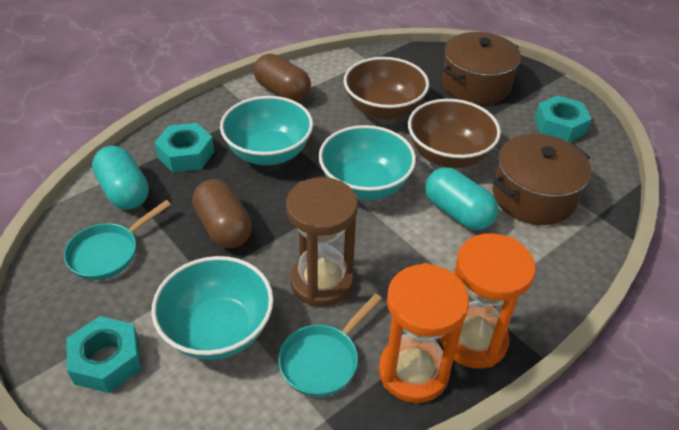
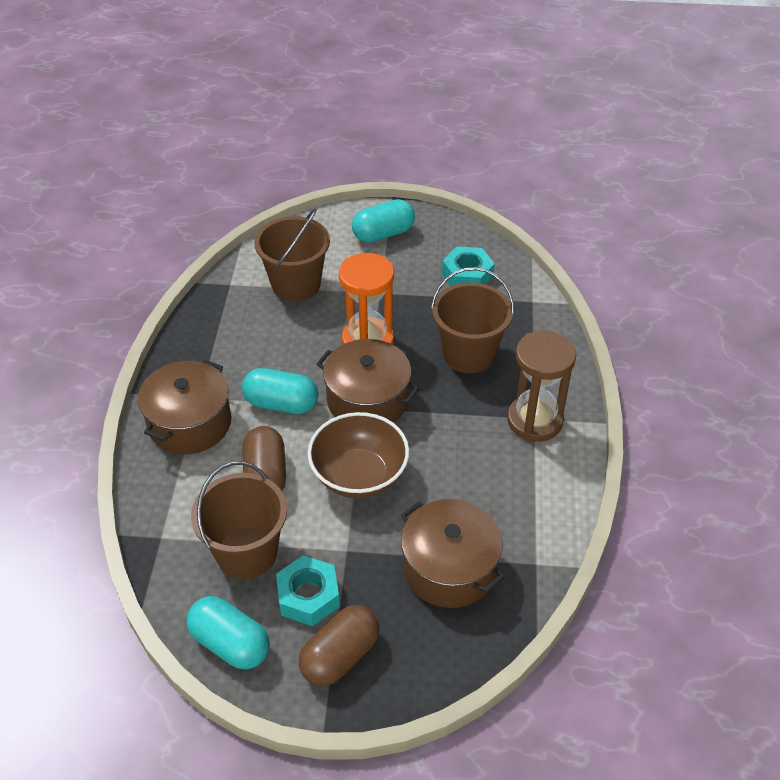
brown bowl: [343,57,429,120] [408,99,501,168] = 2 -> [308,412,409,499] = 1
brown bucket: none = 0 -> [191,461,287,579] [254,209,330,302] [431,267,514,373] = 3
brown pot: [442,32,521,104] [493,134,591,225] = 2 -> [138,359,231,454] [317,339,419,423] [401,499,504,608] = 3
orange hourglass: [379,263,469,403] [440,233,536,369] = 2 -> [339,253,394,345] = 1
turquoise bowl: [151,256,274,360] [220,96,313,165] [319,125,416,200] = 3 -> none = 0
turquoise capsule: [92,146,149,210] [425,167,498,230] = 2 -> [187,596,270,669] [242,368,318,414] [352,199,415,243] = 3
turquoise nut: [67,316,141,393] [154,123,214,172] [534,95,591,142] = 3 -> [276,555,340,626] [442,246,495,286] = 2
turquoise pan: [64,200,171,280] [278,294,382,397] = 2 -> none = 0

